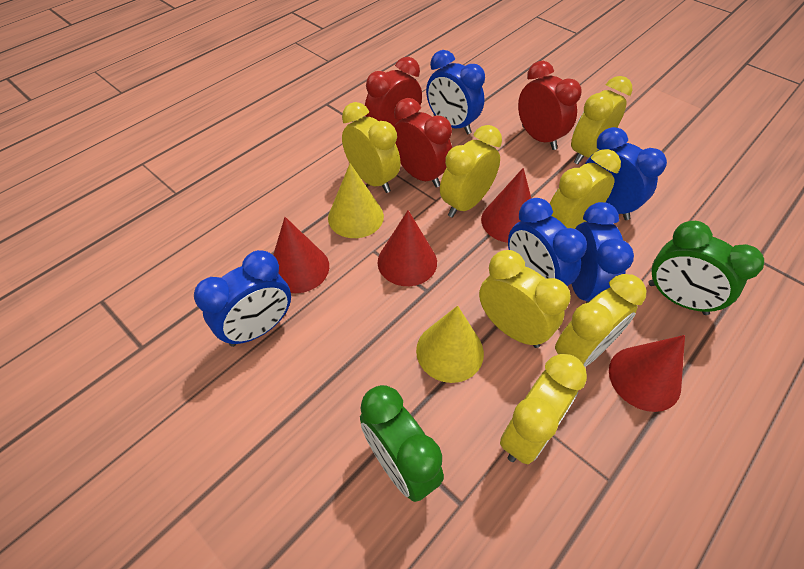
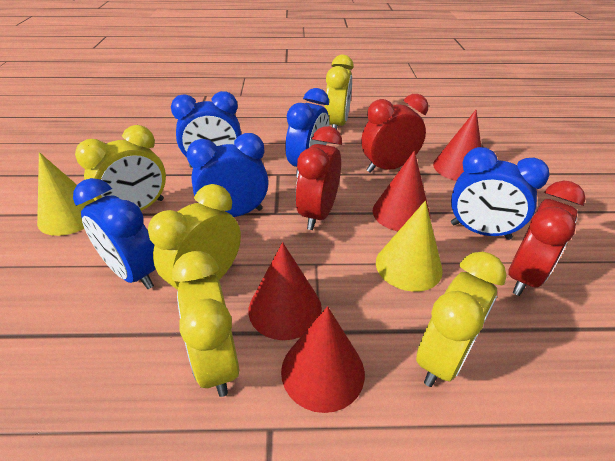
green clock: [360,385,444,502] [649,221,764,315] = 2 -> none = 0
yellow clock: [342,102,401,193] [440,125,502,218] [479,250,571,348] [500,354,587,464] [549,149,621,229] [555,274,646,367] [571,76,632,164] = 7 -> [75,125,166,211] [148,184,241,290] [172,251,239,397] [325,55,354,130] [416,252,507,387] = 5

